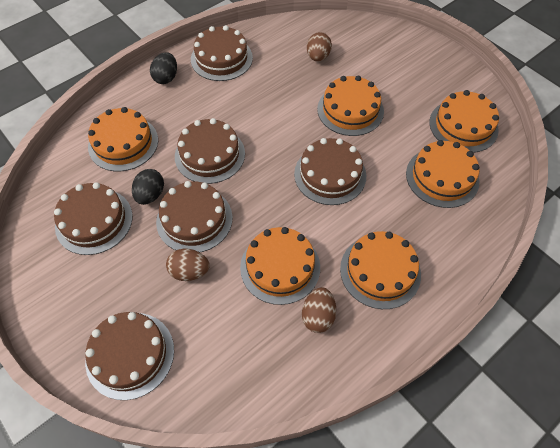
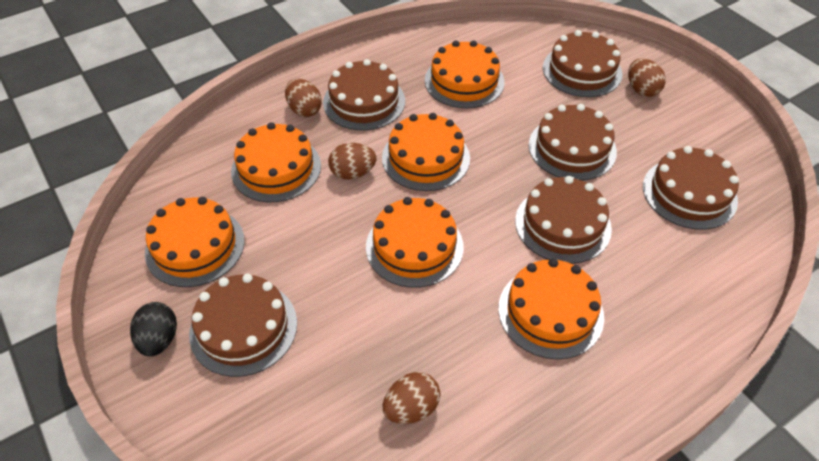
black egg: [132,169,164,205] [150,52,177,84] = 2 -> [130,302,177,356] = 1
brown egg: [166,248,210,281] [302,287,336,333] [307,32,332,62] = 3 -> [285,79,322,117] [328,143,376,179] [383,372,441,424] [628,58,666,97] = 4

